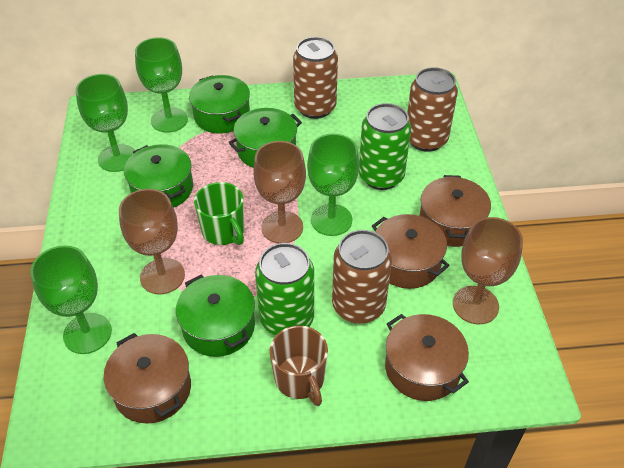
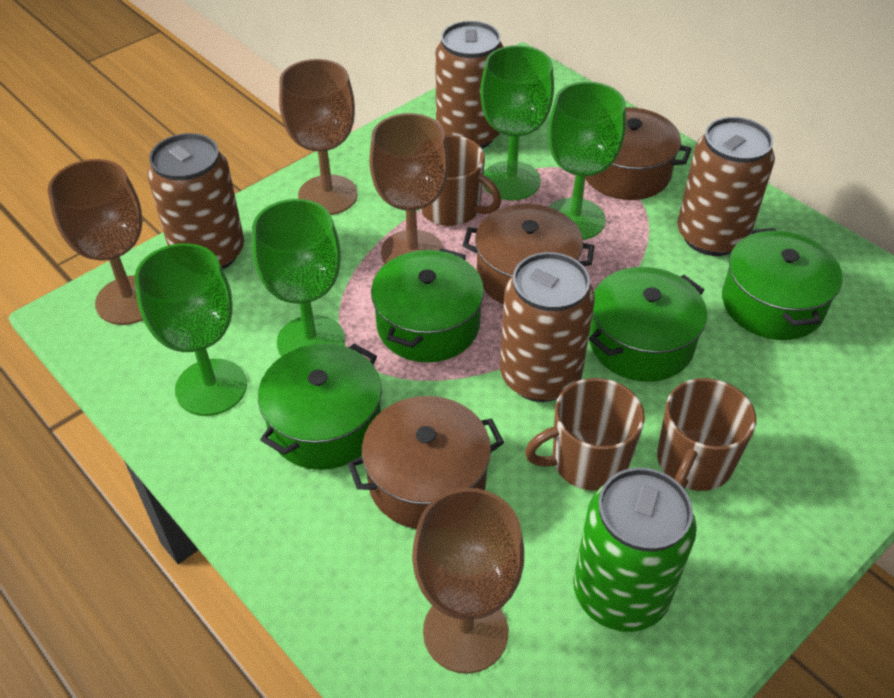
brown can: [293,37,338,119] [332,230,392,324] [407,67,458,152] = 3 -> [147,133,244,269] [435,21,504,149] [500,252,595,402] [677,117,775,256] = 4
brown goblet: [119,189,185,294] [253,141,306,243] [453,217,523,324] = 3 -> [48,159,143,325] [279,59,358,215] [369,113,449,264] [412,488,524,674] = 4
brown mug: [270,325,328,406] = 1 -> [420,135,501,226] [525,378,645,491] [657,378,756,491] = 3
brown pot: [104,333,191,424] [372,214,450,289] [385,314,469,401] [419,175,491,247] = 4 -> [348,396,504,529] [463,203,595,304] [585,107,691,200] = 3
green can: [255,243,314,335] [359,103,411,190] = 2 -> [573,468,697,632] = 1
green mug: [194,182,244,245] = 1 -> none = 0

